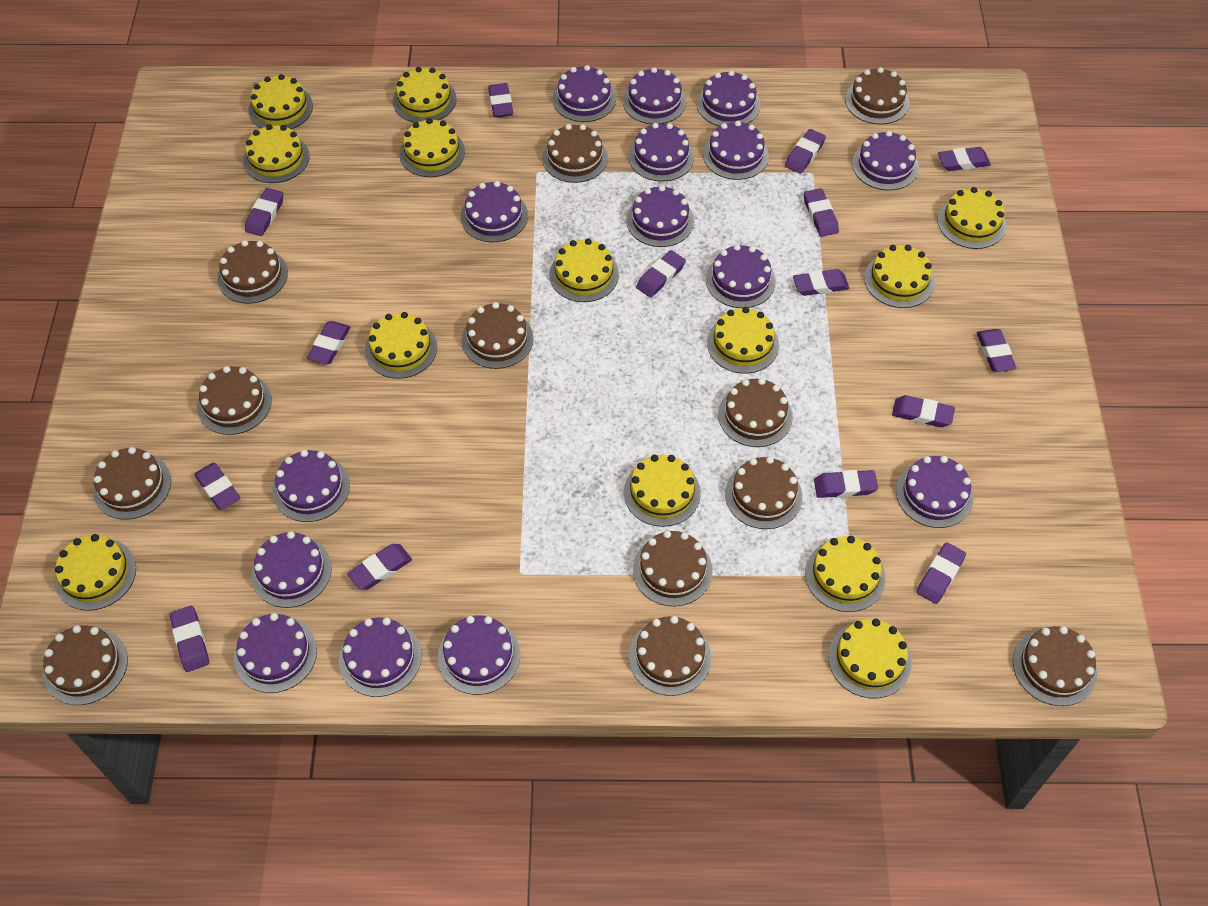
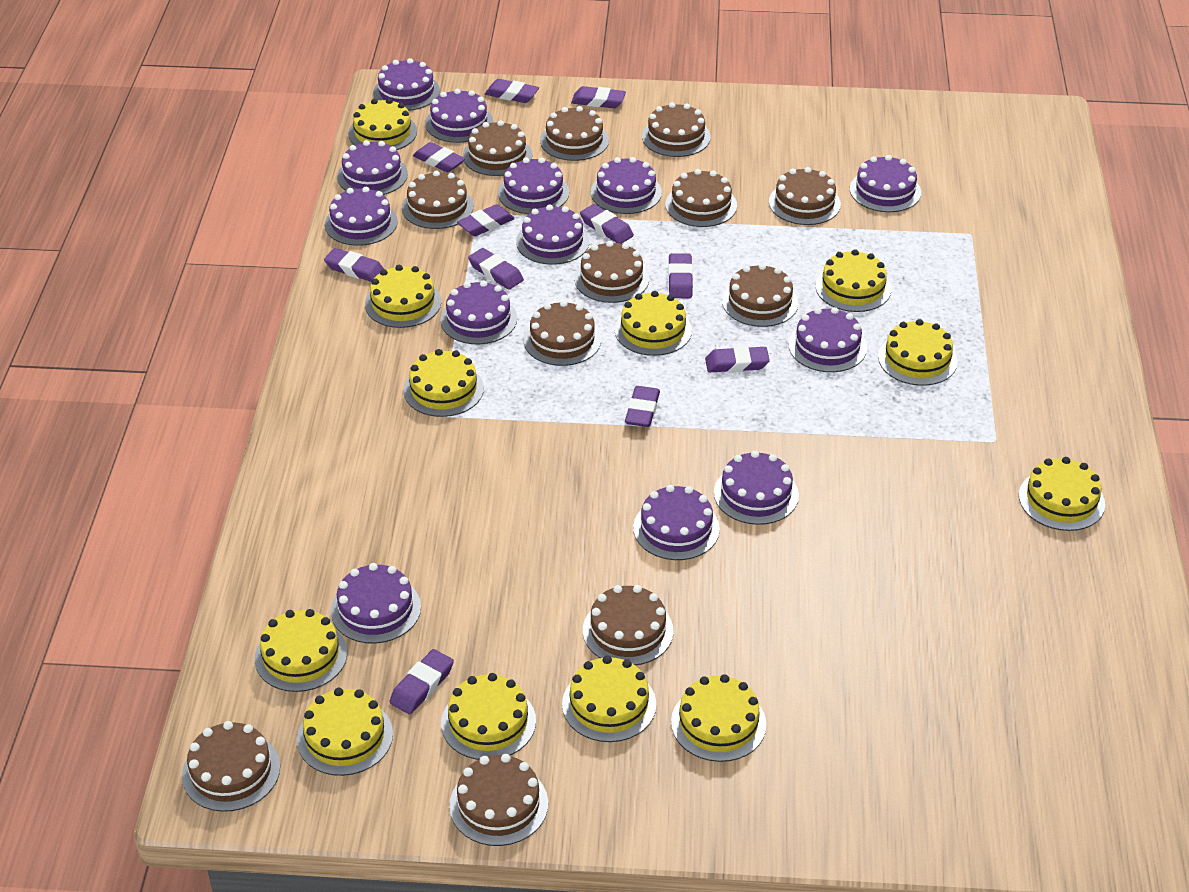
purple cake: [234,613,317,693] [251,531,332,608] [272,450,350,522] [339,617,422,697] [438,615,520,695] [460,181,528,242] [553,65,616,122] [623,67,687,124] [626,185,694,247] [629,123,694,181] [697,70,761,126] [703,121,769,180] [706,244,776,308] [852,131,919,190] [896,456,974,528] = 15 -> [325,187,398,246] [331,563,421,644] [337,140,408,195] [373,58,440,111] [425,89,493,143] [440,280,517,344] [498,157,569,214] [516,204,589,265] [591,157,662,214] [633,485,720,560] [714,451,799,525] [788,307,867,372] [850,155,921,212] = 13
purple eraser: [170,606,209,672] [194,463,240,510] [245,188,284,236] [307,321,350,364] [347,544,412,590] [488,83,513,117] [636,250,686,298] [785,129,826,174] [793,269,849,296] [804,188,839,237] [814,470,878,498] [892,395,955,427] [917,542,966,604] [938,147,991,171] [977,329,1017,372] = 15 -> [324,248,384,282] [390,649,454,714] [413,142,466,172] [457,204,515,236] [468,248,524,289] [485,79,539,103] [571,86,626,108] [580,204,634,244] [625,386,660,427] [668,253,693,298] [705,346,770,372] = 11
yellow cake: [55,534,136,611] [243,124,310,183] [248,74,313,129] [365,312,437,379] [393,67,457,123] [399,118,465,177] [549,239,619,302] [624,455,701,527] [707,307,779,374] [805,536,886,612] [828,619,912,698] [864,245,935,308] [938,187,1006,249] = 13 -> [255,609,347,692] [297,688,393,776] [348,98,417,150] [365,265,441,328] [404,349,484,417] [441,673,536,760] [562,656,656,742] [615,291,692,356] [671,674,766,762] [815,249,891,312] [878,319,958,386] [1019,457,1105,531] = 12

